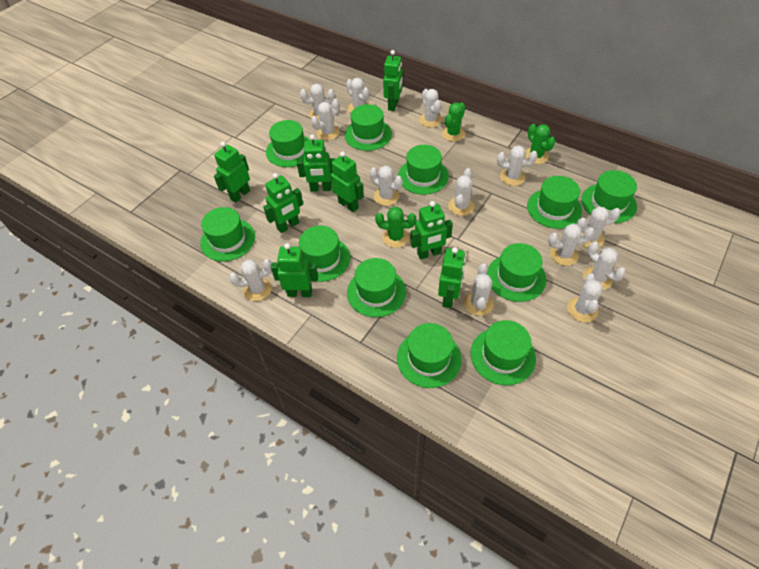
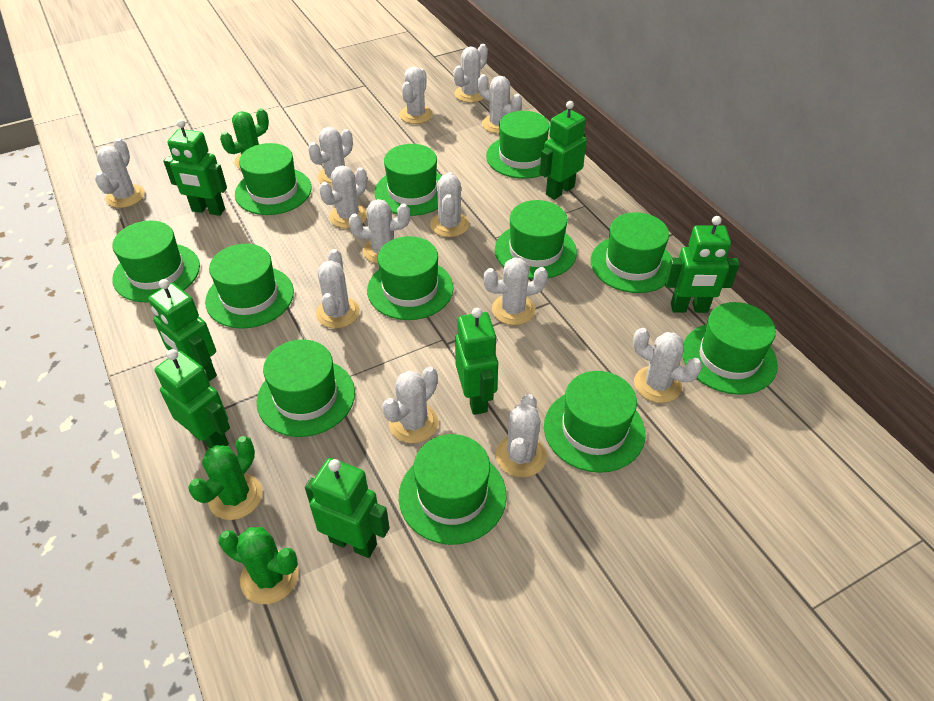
green hat: [200,207,255,262] [266,120,310,167] [299,226,350,282] [345,104,392,151] [347,258,406,317] [397,323,462,388] [398,145,449,195] [471,320,536,385] [487,243,546,302] [527,176,582,229] [581,170,637,223] = 11 -> [112,221,200,302] [205,244,294,329] [235,143,312,215] [256,339,355,437] [367,236,453,320] [374,144,442,216] [399,434,507,545] [486,111,549,179] [495,200,577,279] [544,371,646,473] [591,212,672,293] [682,302,778,395] = 12
green robot: [214,142,250,203] [263,173,303,233] [271,243,318,297] [297,134,335,192] [331,152,364,212] [383,50,403,111] [410,201,453,260] [438,247,466,308] = 8 -> [148,279,217,381] [155,349,230,449] [163,119,227,216] [305,458,390,558] [455,308,498,415] [539,101,587,200] [665,216,740,313] = 7

